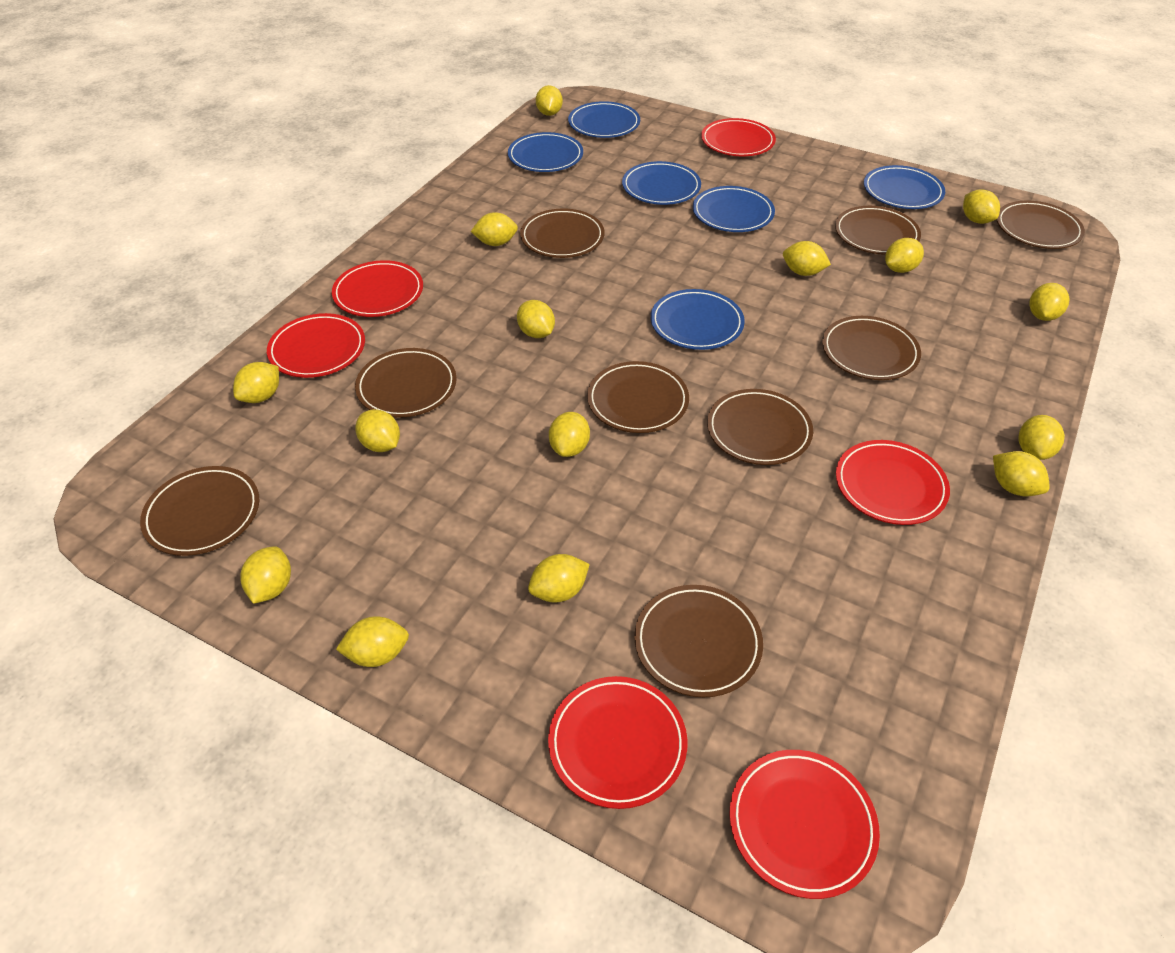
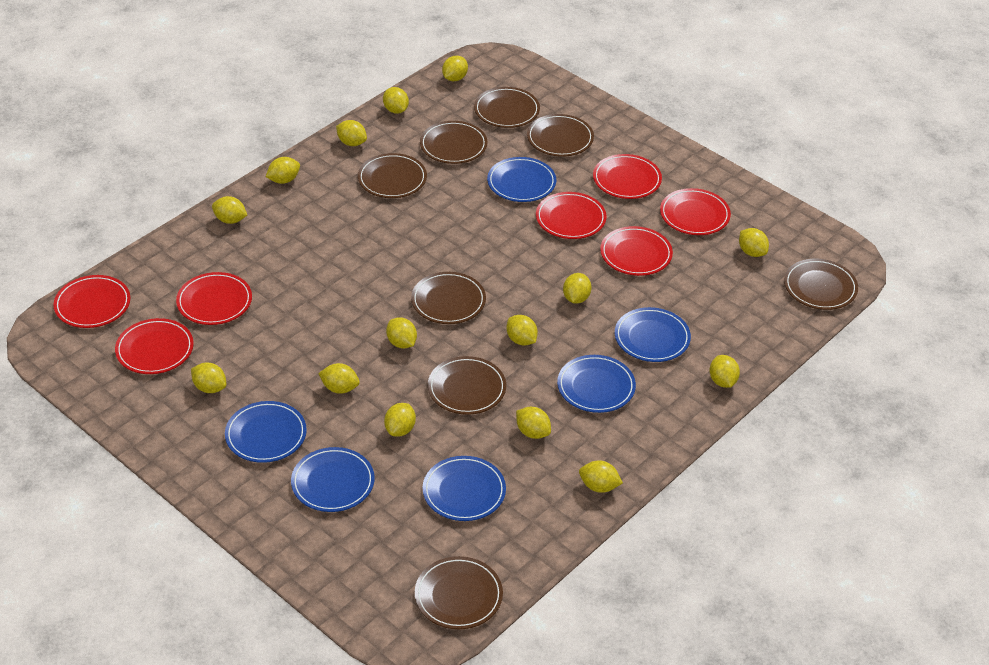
brown plate: [140,466,259,556] [355,348,457,418] [520,209,604,258] [587,361,689,433] [634,585,763,697] [707,389,813,465] [822,316,921,380] [835,206,921,255] [997,200,1085,249] = 9 -> [358,153,427,198] [411,272,486,324] [415,556,503,629] [420,121,487,164] [428,356,506,415] [474,87,540,128] [527,114,594,157] [784,259,858,310] = 8
red plate: [267,313,365,378] [332,260,423,317] [548,676,687,809] [701,118,776,156] [729,750,880,899] [836,440,950,525] = 6 -> [53,275,130,328] [115,318,194,374] [176,272,252,325] [536,192,607,239] [593,154,662,199] [600,226,673,276] [660,188,731,235] = 7

